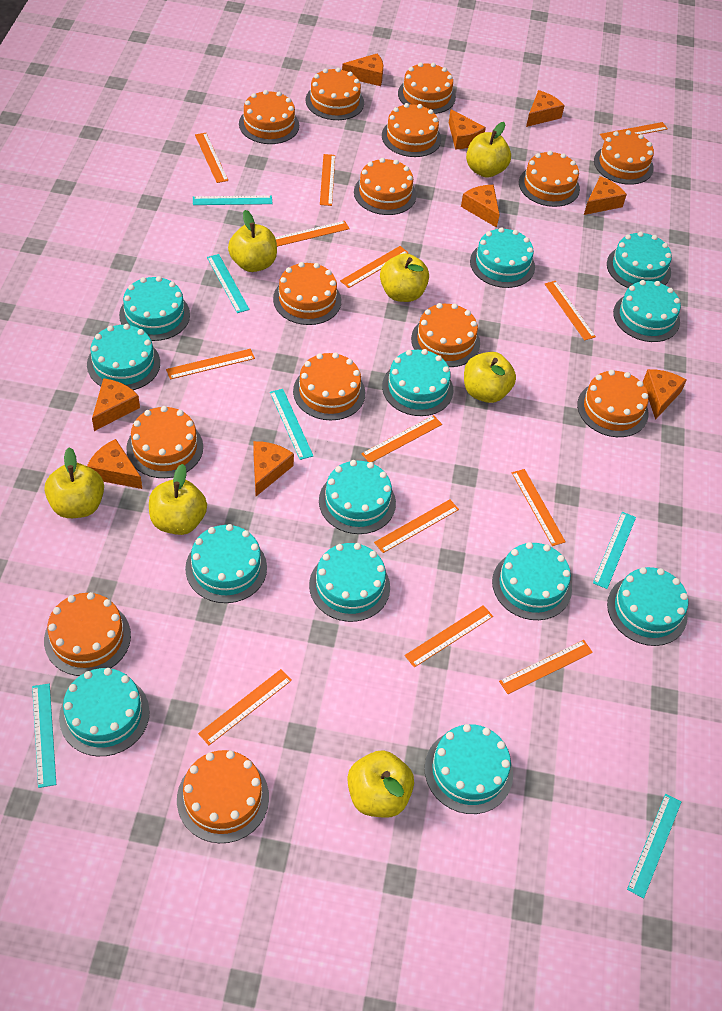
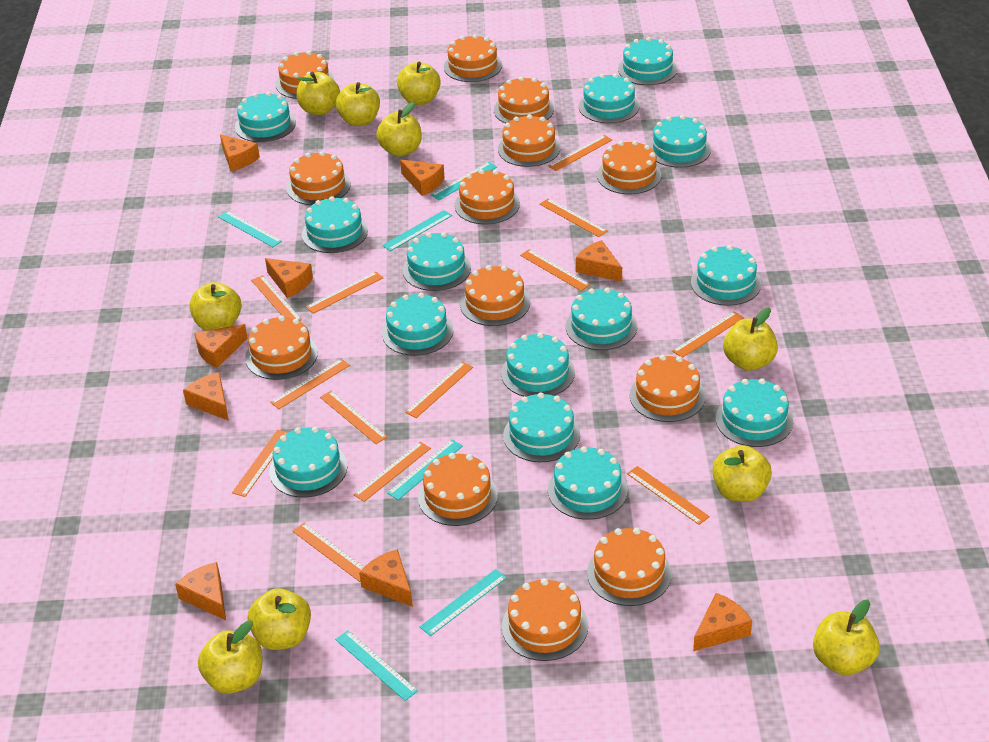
orange cake: [44,592,131,676] [126,406,203,478] [177,750,269,843] [239,90,299,144] [273,262,341,325] [293,353,365,420] [306,68,364,120] [354,158,417,215] [382,103,441,157] [398,62,456,114] [411,303,480,367] [519,151,580,207] [577,370,649,437] [594,130,654,185] = 14 -> [245,316,318,380] [276,51,334,99] [286,151,350,205] [418,453,498,526] [444,34,502,82] [455,169,520,224] [460,265,530,326] [494,76,554,124] [498,114,560,167] [502,578,588,661] [587,528,672,606] [597,141,661,194] [630,355,705,422] = 13
turquoise cake: [59,668,150,756] [87,324,160,390] [119,276,190,341] [185,524,267,603] [309,543,390,622] [319,460,396,534] [382,349,453,416] [425,724,513,814] [470,227,535,288] [492,542,572,620] [607,232,672,288] [607,567,688,646] [613,280,681,342] = 13 -> [235,92,296,142] [269,427,347,498] [302,196,368,253] [382,293,453,356] [403,232,471,291] [501,332,575,397] [503,393,580,462] [548,446,628,520] [566,287,637,350] [579,74,640,123] [618,37,677,85] [648,115,711,168] [691,245,761,306] [716,378,793,447] = 14
yellow apple: [44,447,104,518] [149,464,207,535] [228,210,277,272] [347,750,414,818] [380,253,429,302] [464,352,516,403] [466,122,511,178] = 7 -> [189,282,242,331] [198,621,263,694] [247,588,311,650] [297,72,340,115] [336,82,380,126] [376,102,422,157] [397,62,441,105] [712,445,772,502] [723,308,778,371] [813,600,880,676] = 10

